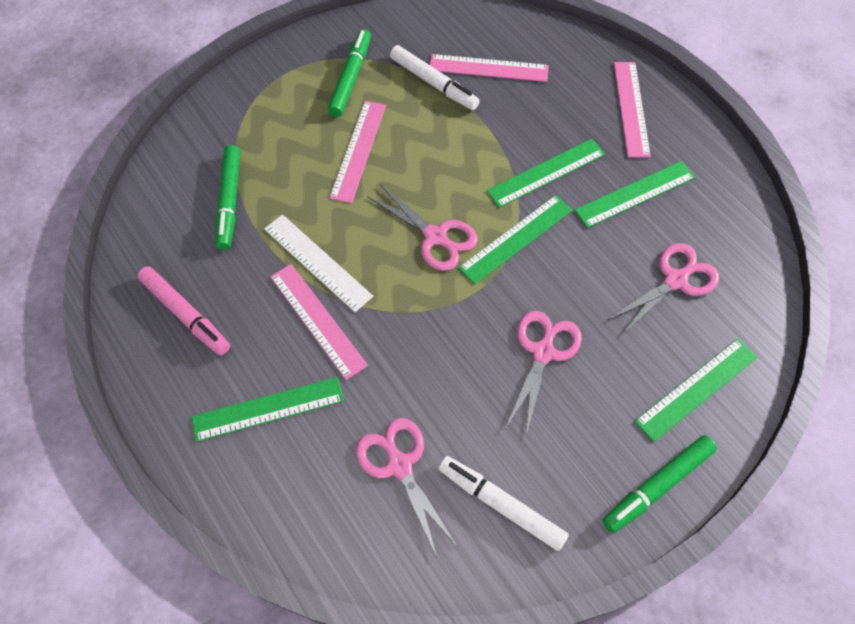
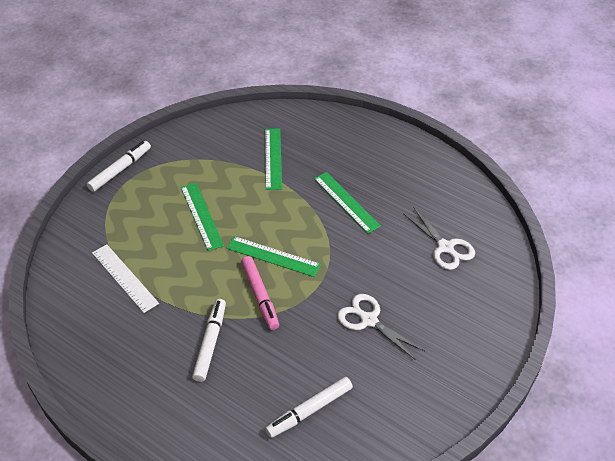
green marker: [216,145,240,250] [328,29,371,117] [603,435,717,533] = 3 -> none = 0
green ruler: [192,377,344,442] [458,195,572,284] [487,139,605,208] [575,161,695,228] [635,338,757,442] = 5 -> [181,183,224,251] [227,236,321,277] [265,128,282,190] [314,172,381,234] = 4
pink ruler: [270,264,368,380] [329,101,386,203] [430,54,549,82] [614,62,651,157] = 4 -> none = 0
pink scissors: [356,418,458,559] [367,184,478,271] [506,311,582,435] [608,243,719,336] = 4 -> none = 0
white marker: [390,45,480,110] [438,456,569,551] = 2 -> [87,141,151,192] [192,299,226,382] [265,377,353,438] = 3
white scissors: none = 0 -> [337,294,424,360] [403,207,475,270] = 2

